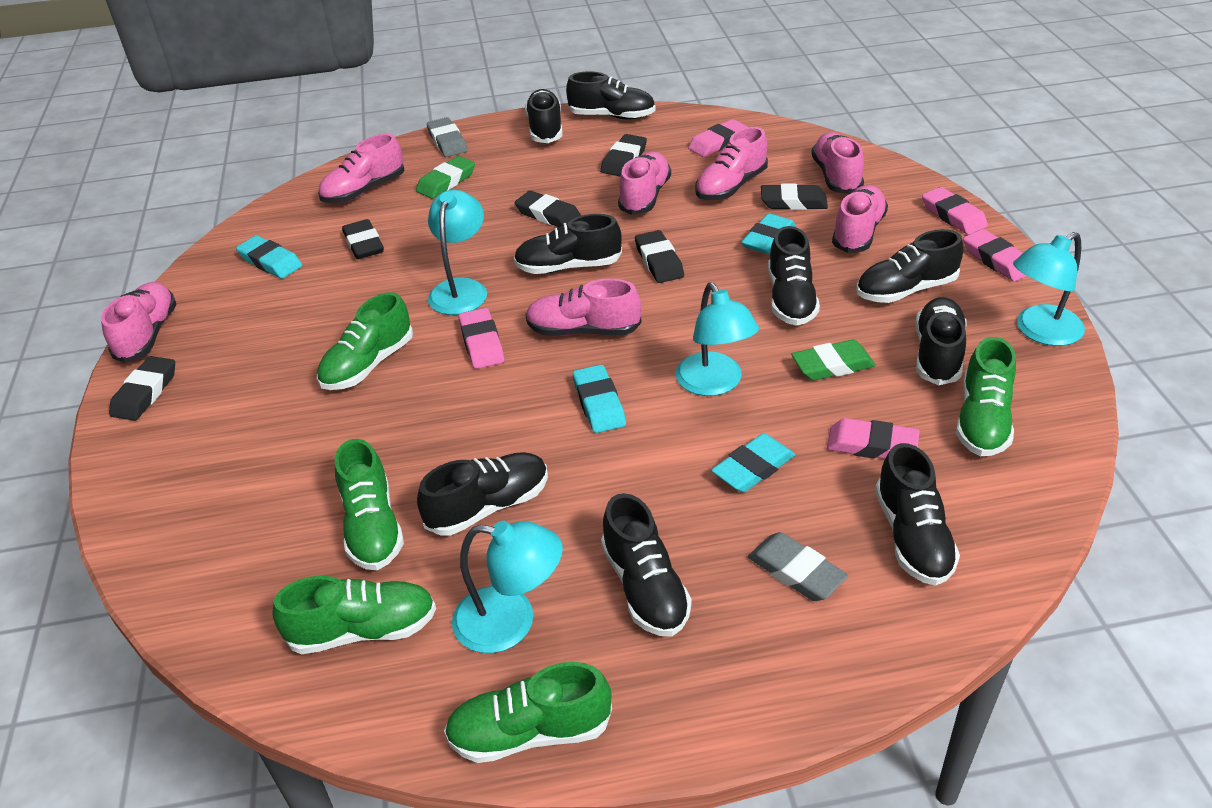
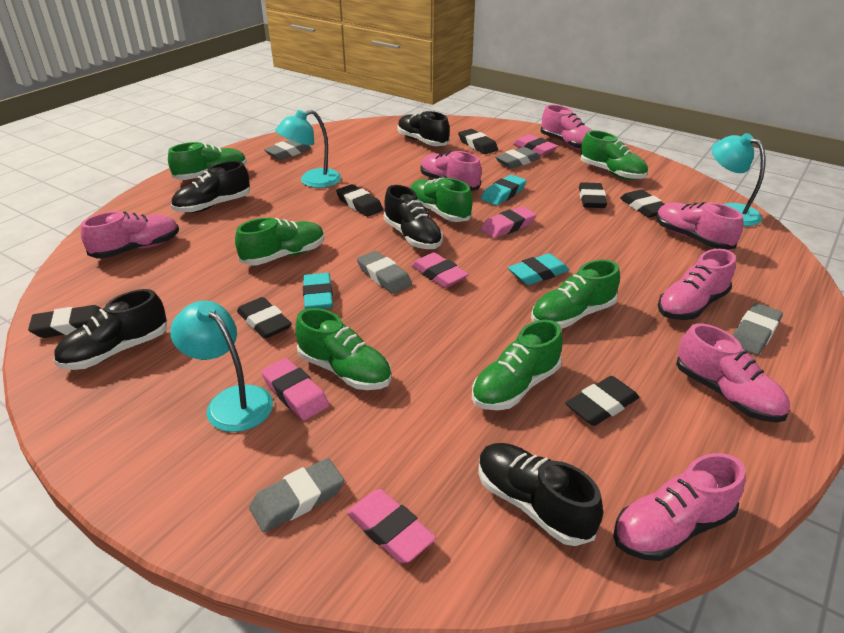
black eraser: [109,356,175,421] [342,219,384,259] [515,191,581,227] [600,134,647,176] [635,230,684,283] [761,184,828,210] = 6 -> [28,305,102,338] [237,297,292,339] [336,184,383,217] [458,129,498,154] [565,376,639,426] [579,182,607,208] [620,190,665,218] = 7
black shoe: [417,452,548,536] [514,214,622,274] [525,89,563,143] [566,71,655,119] [601,493,692,637] [768,226,820,326] [856,229,963,303] [875,443,960,586] [915,297,966,385] = 9 -> [54,289,167,370] [171,161,250,213] [384,185,443,249] [397,111,450,146] [478,443,603,546] = 5
green eraser: [416,156,475,199] [791,340,876,381] = 2 -> none = 0
green shoe: [272,576,436,654] [317,292,413,390] [335,439,404,570] [444,662,612,763] [956,337,1016,456] = 5 -> [168,142,247,180] [235,218,325,265] [295,308,391,390] [410,178,473,222] [472,320,563,410] [531,260,620,329] [581,130,648,180] = 7
grey eraser: [427,117,468,157] [748,532,848,601] = 2 -> [249,458,344,532] [264,140,311,160] [357,251,412,294] [495,147,540,168] [732,303,783,355] = 5
turquoise eraser: [236,235,302,279] [573,365,626,433] [711,433,795,493] [741,213,796,254] = 4 -> [303,273,333,309] [481,175,527,205] [508,253,569,285] = 3
turquoise lamp: [428,190,487,315] [452,521,563,653] [676,282,759,396] [1013,232,1085,346] = 4 -> [170,301,273,432] [275,110,341,188] [712,133,765,226] = 3

